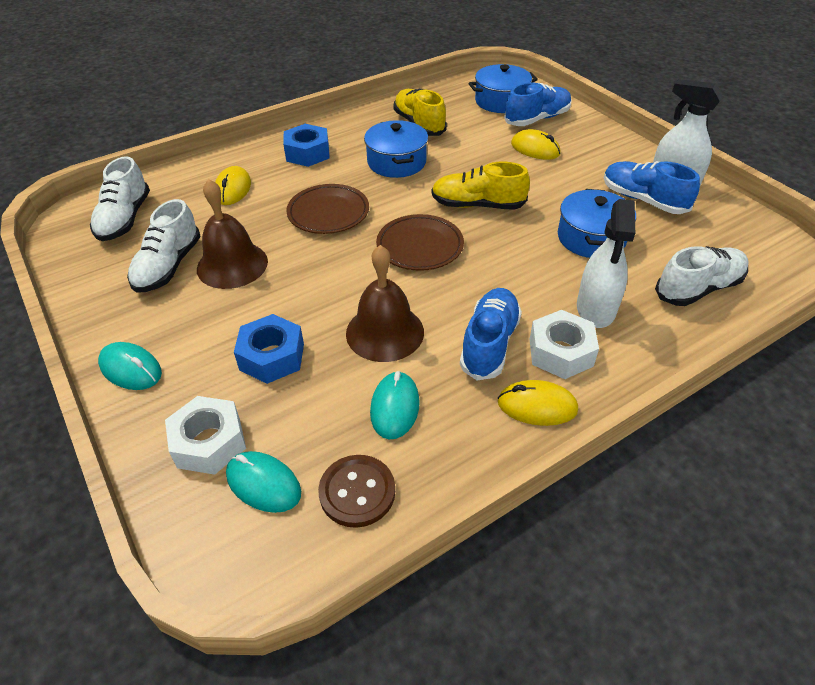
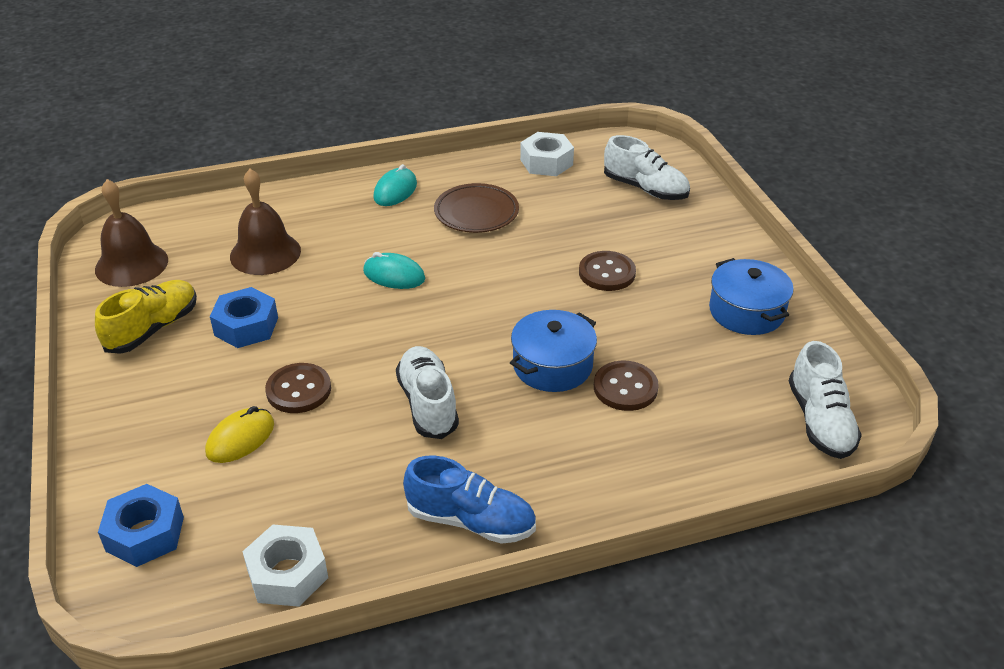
blue pot: [364,120,428,178] [468,64,538,113] [558,189,636,258] = 3 -> [510,310,597,392] [709,258,794,335] = 2
blue shoe: [460,288,522,380] [504,82,572,126] [604,161,700,214] = 3 -> [403,456,536,544] = 1
brown button: [318,455,395,528] = 1 -> [265,363,331,413] [579,251,636,291] [594,361,659,411] = 3
brown plate: [286,184,369,234] [376,214,464,271] = 2 -> [434,183,519,233] = 1
turquoise mouse: [98,342,162,390] [226,451,301,513] [370,371,420,439] = 3 -> [363,252,425,289] [373,164,417,206] = 2
white spray bottle: [577,199,635,328] [653,79,723,185] = 2 -> none = 0
yellow mouse: [215,166,251,205] [498,380,578,426] [511,129,561,160] = 3 -> [205,406,274,463] = 1
yellow shoe: [393,89,447,136] [432,162,530,210] = 2 -> [95,280,197,354] = 1

